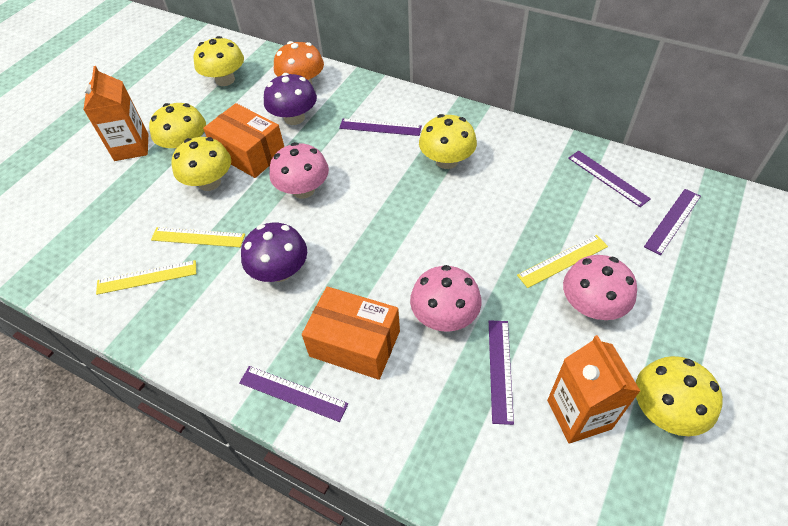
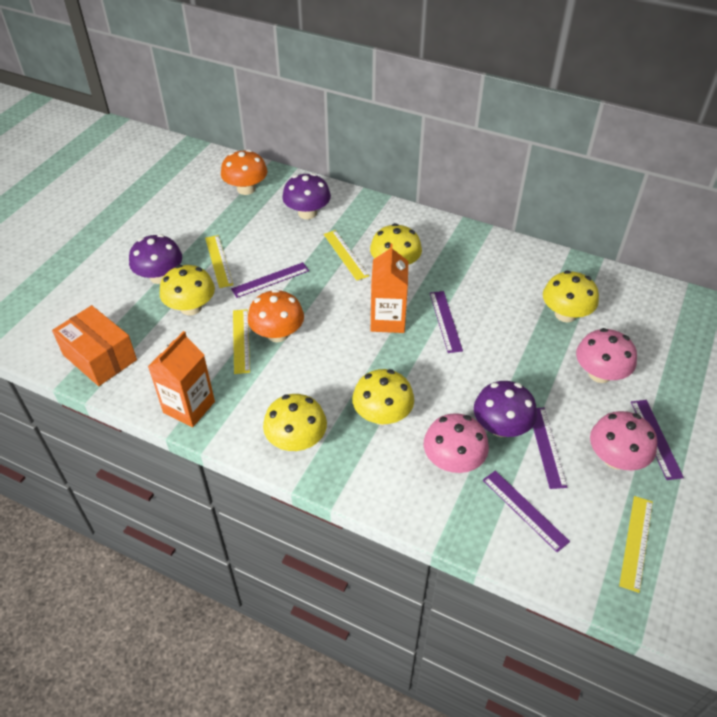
orange box: [203,103,284,178] [302,286,400,380] = 2 -> [52,305,137,386] = 1
orange mushroom: [274,41,324,84] = 1 -> [221,149,267,195] [248,289,304,342] = 2
purple mushroom: [241,223,307,282] [264,73,317,125] = 2 -> [129,234,182,284] [282,173,331,219] [474,381,537,437] = 3
yellow ruler: [96,260,196,295] [151,227,245,247] [517,235,608,288] = 3 -> [205,235,233,288] [233,309,250,374] [324,230,369,281] [619,496,653,593] = 4

